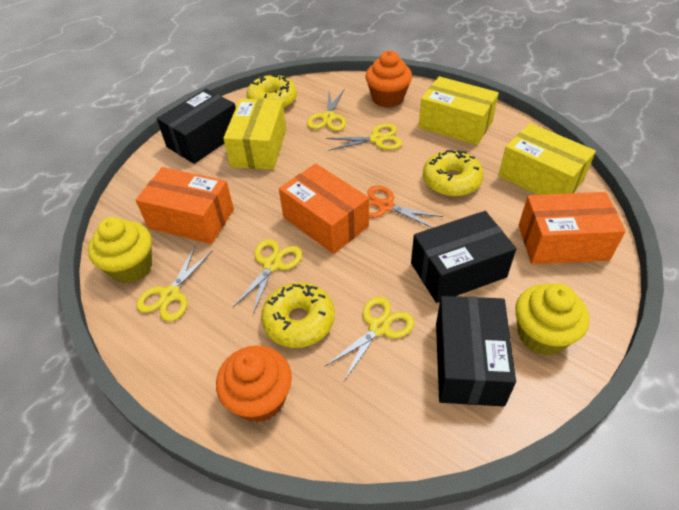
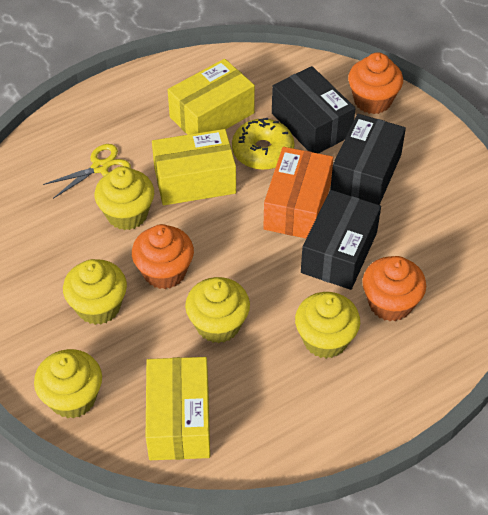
orange box: [136,167,234,244] [279,163,369,254] [519,192,626,264] = 3 -> [263,147,333,238] = 1
orange cupcake: [216,345,292,422] [365,51,412,108] = 2 -> [132,224,194,289] [348,52,403,114] [362,256,426,321] = 3
orange scissors: [367,186,444,228] = 1 -> none = 0
yellow cupcake: [88,217,152,283] [515,283,589,356] = 2 -> [34,349,102,419] [63,259,127,325] [95,166,154,230] [185,277,250,343] [295,292,360,359] = 5
yellow donut: [246,73,297,109] [261,282,335,348] [423,150,484,197] = 3 -> [232,118,295,170] = 1
yellow scissors: [136,246,213,322] [232,239,302,314] [307,90,346,131] [325,297,414,381] [326,123,402,151] = 5 -> [43,144,131,199] = 1

